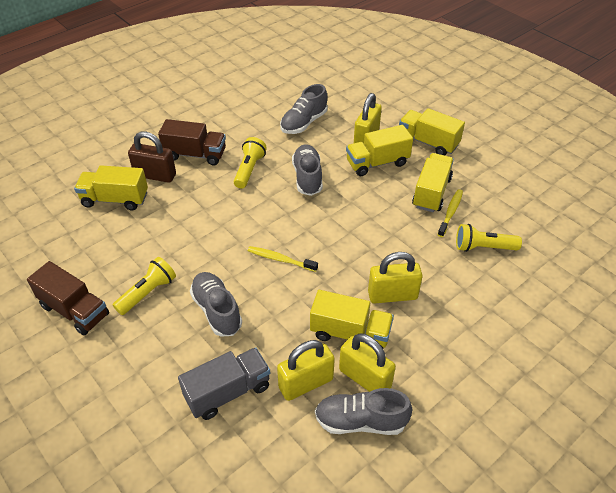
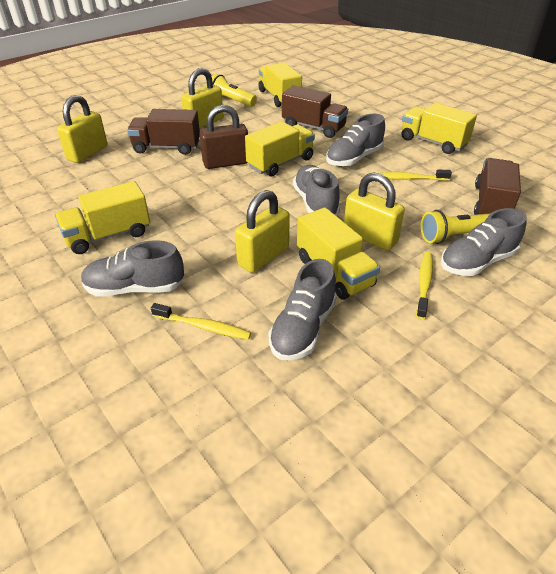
brown truck: [27,261,109,335] [158,119,226,165] = 2 -> [127,109,200,155] [282,85,348,138] [474,158,521,215] = 3
grey shoe: [190,272,242,337] [280,84,327,134] [292,144,323,196] [315,388,412,435] = 4 -> [81,241,184,297] [269,259,337,361] [293,165,340,216] [326,114,385,167] [441,208,527,276] = 5
grey truck: [178,347,270,420] = 1 -> none = 0
yellow flashlight: [113,257,176,315] [234,137,267,189] [456,224,522,252] = 3 -> [211,74,257,107] [421,210,490,244] = 2
yellow toothbrush: [248,246,318,272] [437,189,463,237] = 2 -> [151,303,251,340] [380,170,452,181] [416,252,433,319] = 3

